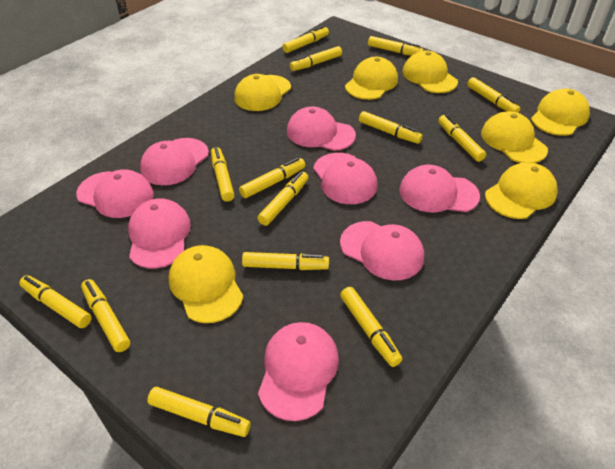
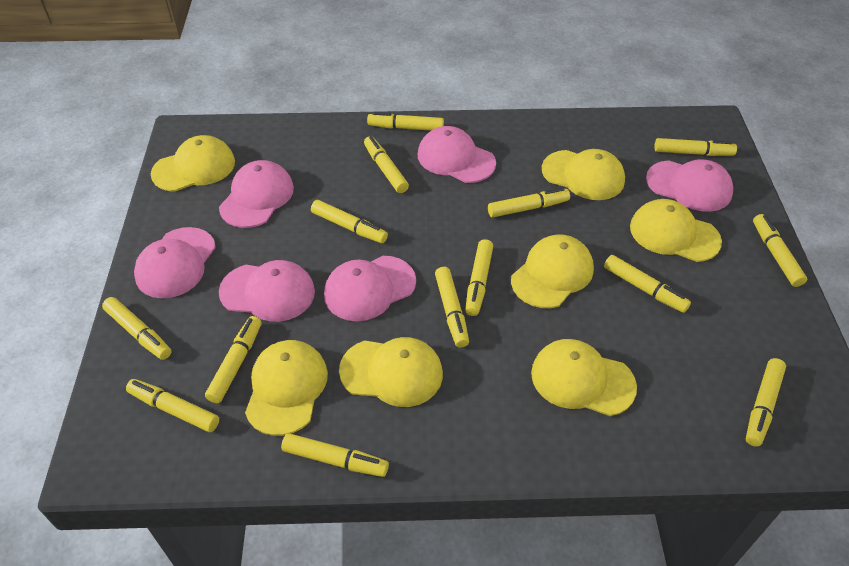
pink cap: [76,169,154,218] [128,198,191,268] [140,138,209,185] [258,322,339,421] [287,106,356,151] [313,153,378,204] [340,221,424,280] [399,165,480,212] = 8 -> [134,227,216,298] [219,160,294,228] [219,260,315,322] [324,256,416,321] [418,126,496,183] [646,159,733,212] = 6

